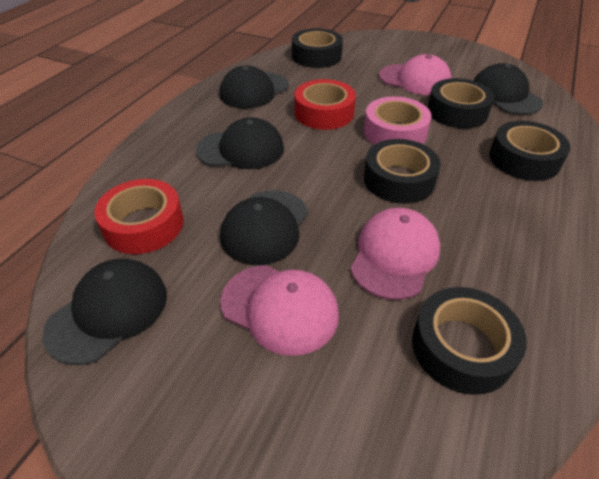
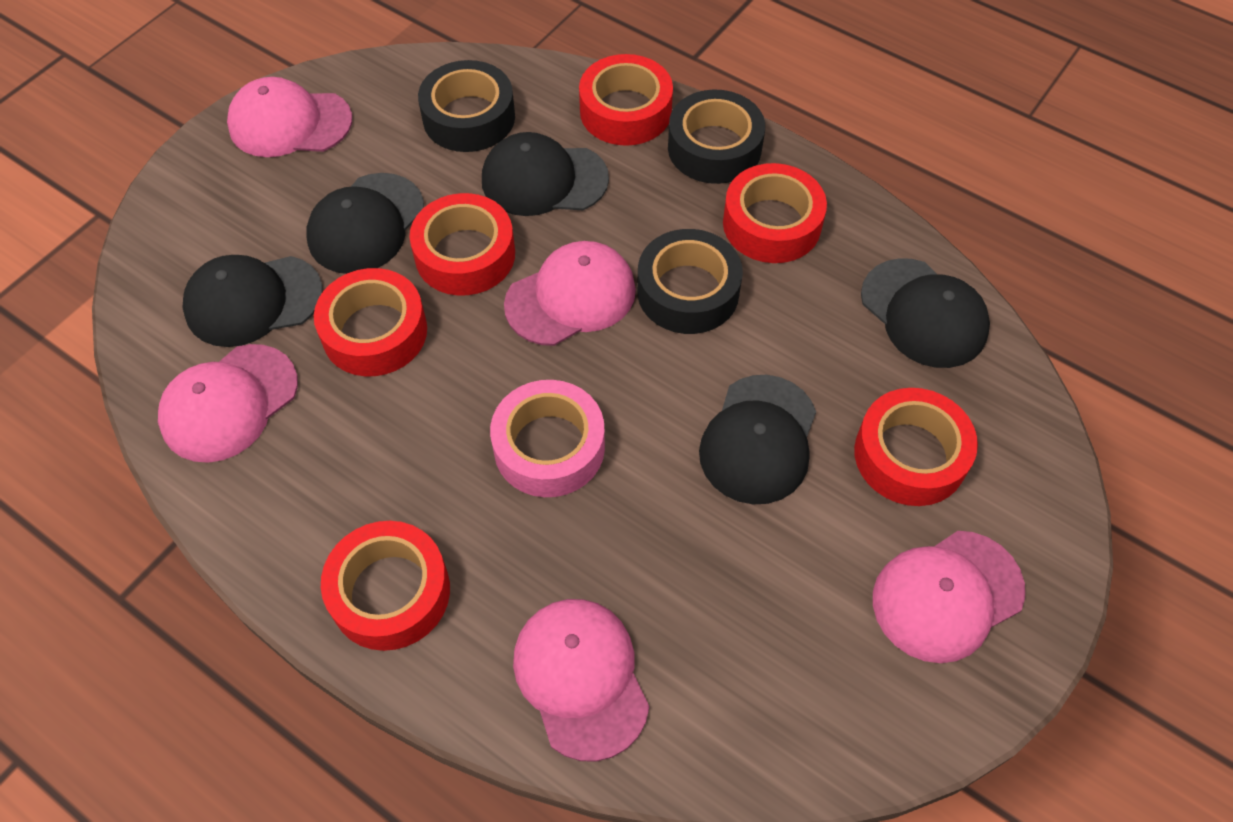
black tape: [292,28,343,68] [364,139,441,204] [412,287,527,395] [427,78,494,129] [489,121,571,181] = 5 -> [418,60,515,152] [637,229,743,334] [668,89,765,184] = 3
pink cap: [220,265,339,356] [350,208,441,300] [379,54,452,95] = 3 -> [158,344,298,463] [227,77,352,157] [504,241,636,346] [513,599,649,762] [873,531,1025,663] = 5
red tape: [94,179,184,254] [294,79,356,130] = 2 -> [314,268,427,376] [321,521,450,651] [409,193,515,296] [579,54,673,146] [723,163,827,263] [854,388,978,506] = 6

